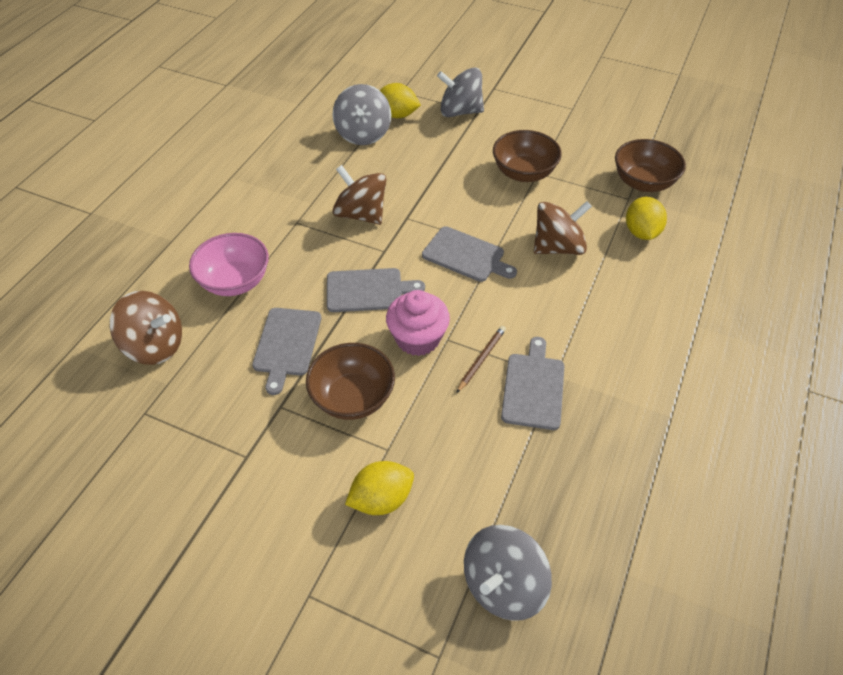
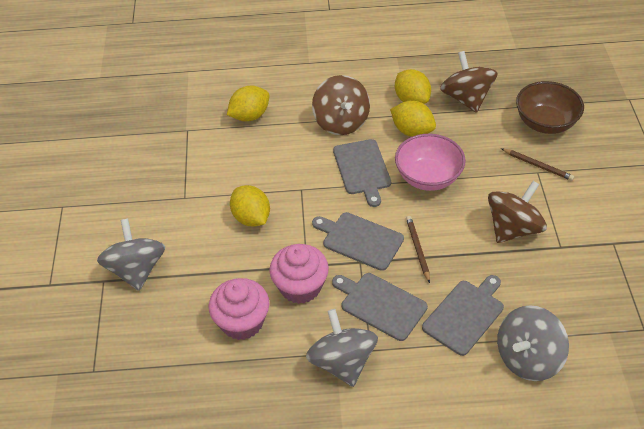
brown bowl: [306,343,395,420] [493,130,562,182] [615,139,686,192] = 3 -> [516,81,584,134] = 1
brown pencil: [457,326,506,393] = 1 -> [406,216,430,283] [501,148,574,181] = 2
pink cupcake: [386,290,450,356] = 1 -> [209,278,269,340] [269,244,329,304] = 2
yellow lemon: [345,461,414,515] [380,83,421,118] [626,197,667,240] = 3 -> [227,85,270,121] [230,185,270,227] [390,101,436,137] [395,69,431,104] = 4

